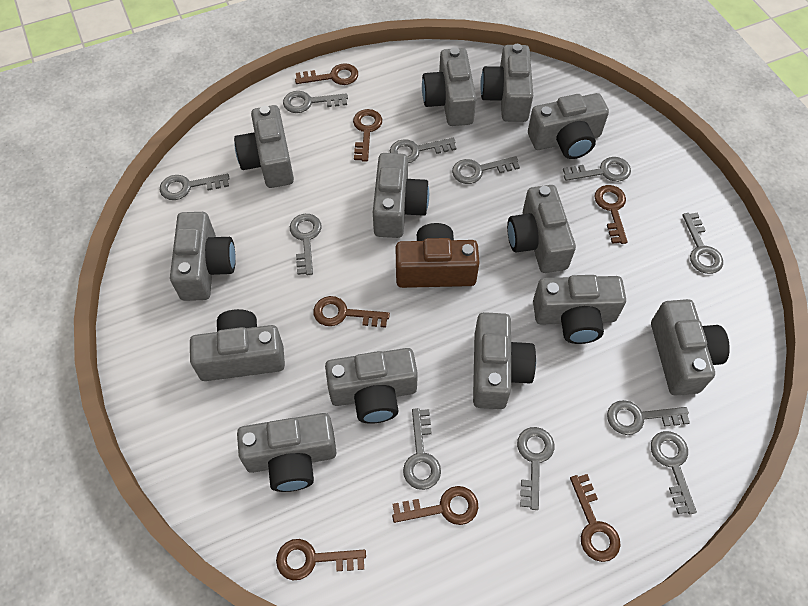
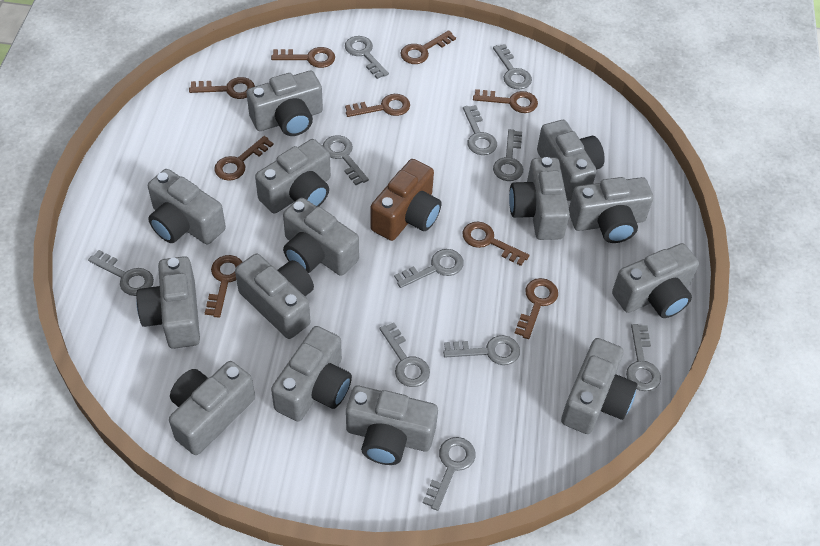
brown key: [276,539,366,580] [295,63,358,85] [313,296,390,328] [353,109,382,162] [392,486,478,525] [570,474,621,562] [595,185,628,244] = 7 -> [189,77,255,99] [205,255,242,318] [214,136,274,181] [271,47,335,68] [345,94,410,117] [400,30,456,64] [463,221,529,266] [473,89,538,113] [515,278,558,339] = 9
grey camera: [170,212,236,301] [190,309,285,381] [234,105,294,188] [237,413,336,492] [325,348,418,424] [373,153,429,238] [422,47,476,126] [473,312,536,409] [480,44,533,122] [507,185,576,273] [528,93,609,159] [533,275,626,344] [651,299,730,396] = 13 -> [136,256,200,349] [148,169,226,244] [169,361,255,455] [235,254,314,339] [247,71,323,136] [255,139,331,213] [271,326,352,422] [283,197,359,276] [346,386,438,465] [509,157,570,240] [537,120,605,201] [561,338,637,434] [569,177,653,243] [612,243,699,318] = 14

